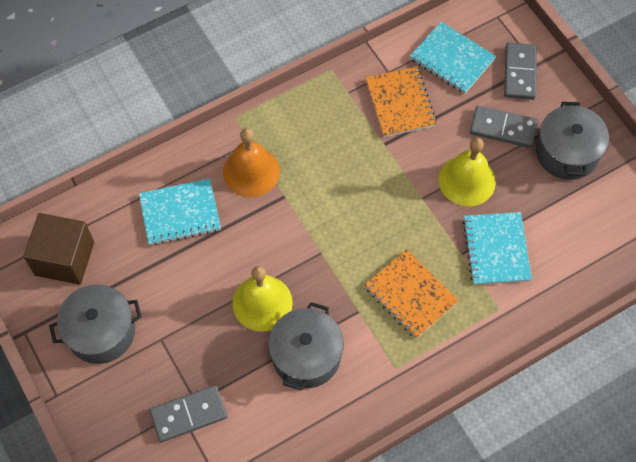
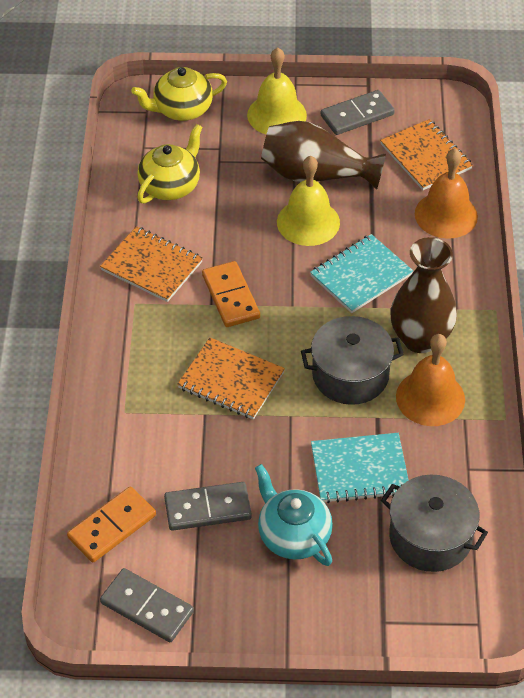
brown cube: [23,213,94,285] = 1 -> none = 0
brown vase: none = 0 -> [261,121,386,190] [391,237,457,353] = 2
grey pot: [49,284,142,364] [269,302,344,391] [536,102,609,180] = 3 -> [301,316,404,405] [381,475,488,572] = 2
orange bell: [223,128,280,197] = 1 -> [396,334,465,426] [415,148,478,238] = 2
orange domino: none = 0 -> [67,486,156,563] [202,261,260,327] = 2
orange notebook: [365,66,437,137] [365,249,459,339] = 2 -> [100,226,203,302] [177,337,285,419] [380,119,473,190] = 3
turquoise notebook: [139,178,221,245] [410,22,496,94] [463,212,532,285] = 3 -> [310,234,413,313] [311,433,409,503] = 2
turquoise teapot: none = 0 -> [255,464,333,566] = 1
yellow teapot: none = 0 -> [131,67,227,121] [137,124,202,204] = 2

